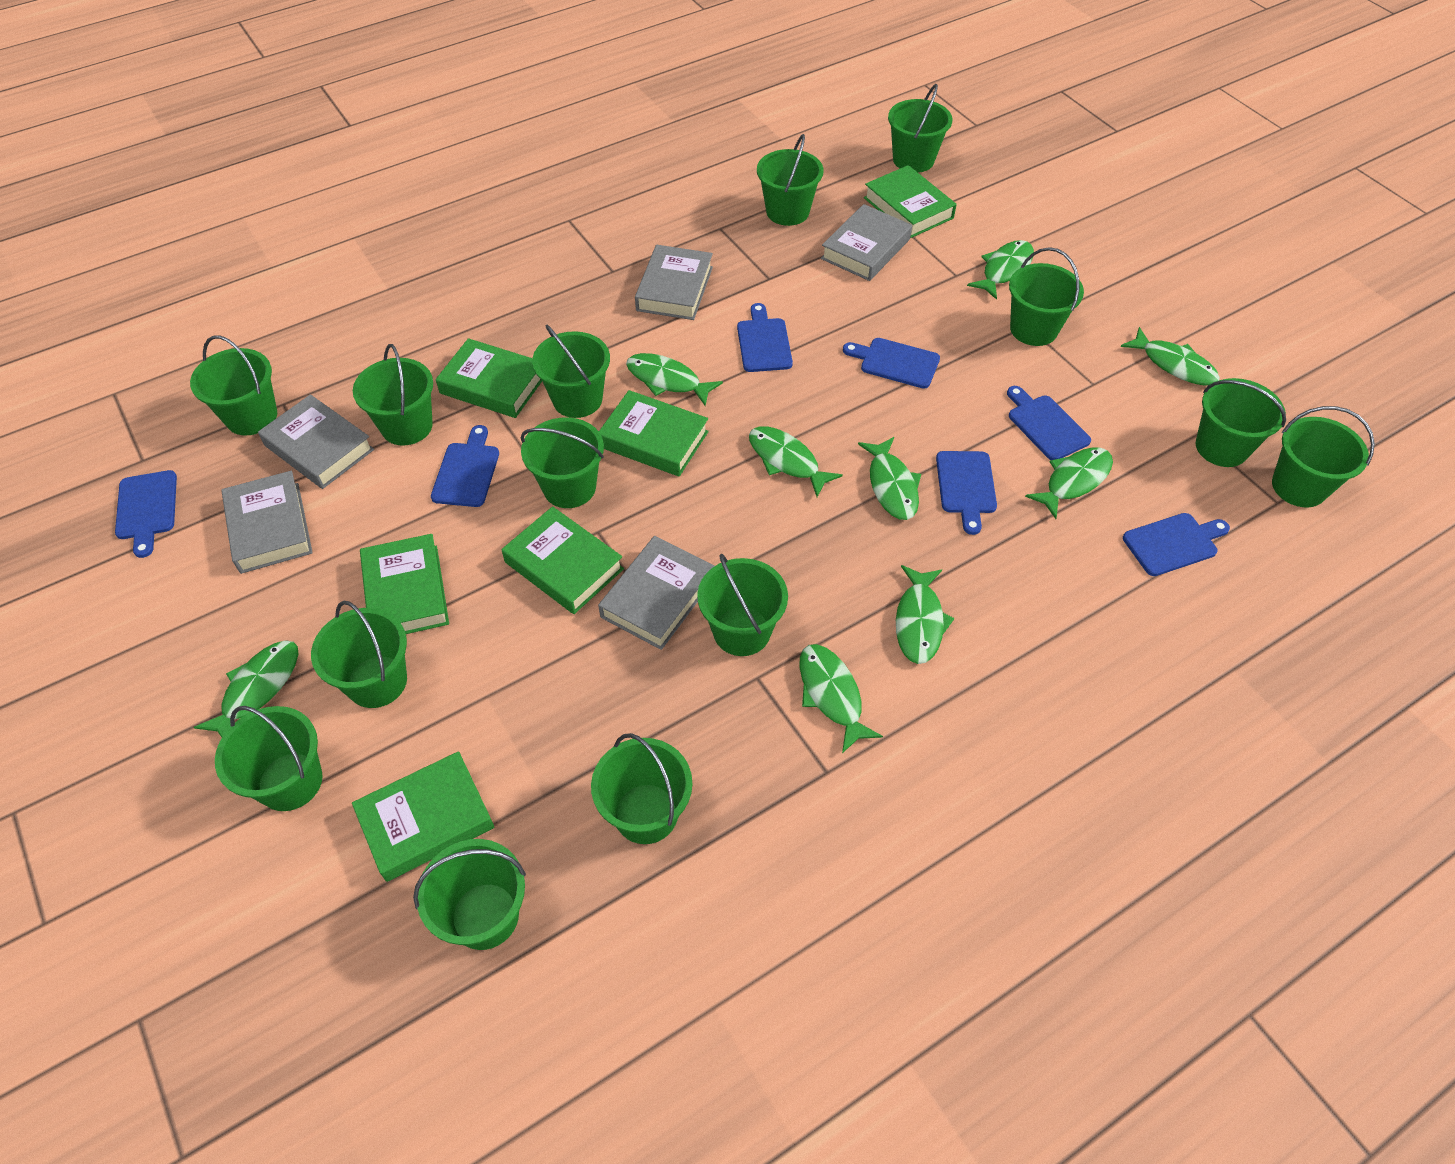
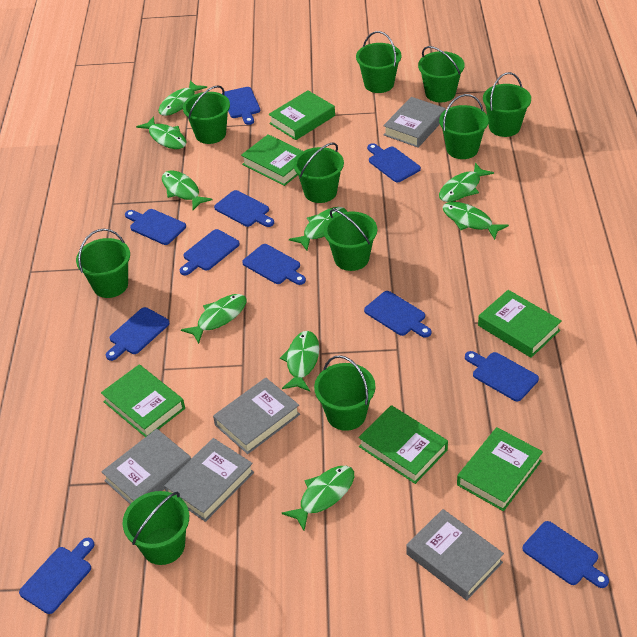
blue cutting board: [115,470,177,558] [431,425,499,507] [737,303,793,372] [843,338,940,388] [936,451,997,535] [1007,386,1091,460] [1123,513,1230,576] = 7 -> [19,538,95,614] [106,307,169,361] [125,209,186,245] [180,229,240,275] [214,190,274,227] [222,87,260,125] [242,244,306,285] [364,291,432,338] [367,143,421,182] [465,351,539,401] [522,521,609,588] = 11
green bucket: [190,335,277,436] [215,706,322,811] [311,601,407,708] [353,344,433,446] [413,839,526,950] [521,417,604,508] [532,325,610,418] [591,733,692,844] [697,554,788,656] [757,134,824,226] [888,84,953,173] [1009,247,1084,346] [1196,378,1286,467] [1272,406,1375,507] = 14 -> [76,229,130,298] [123,491,189,565] [183,85,230,144] [293,143,344,203] [314,355,375,431] [324,209,377,271] [356,31,402,93] [418,46,465,102] [439,94,489,159] [483,72,531,137] = 10

